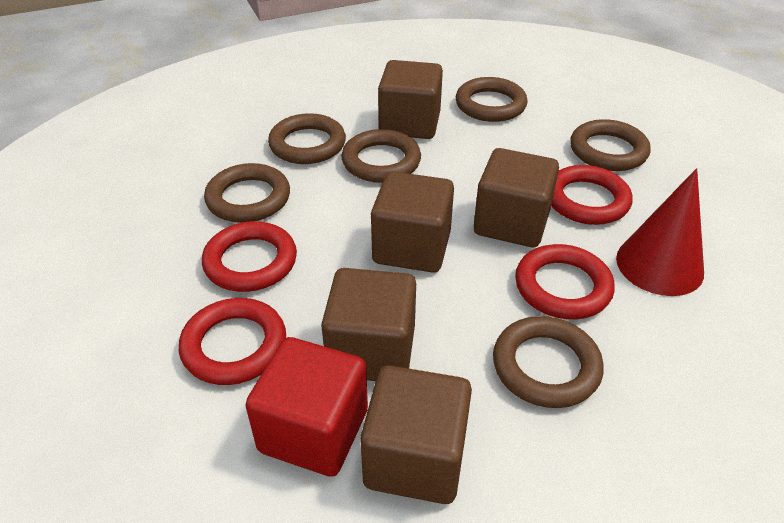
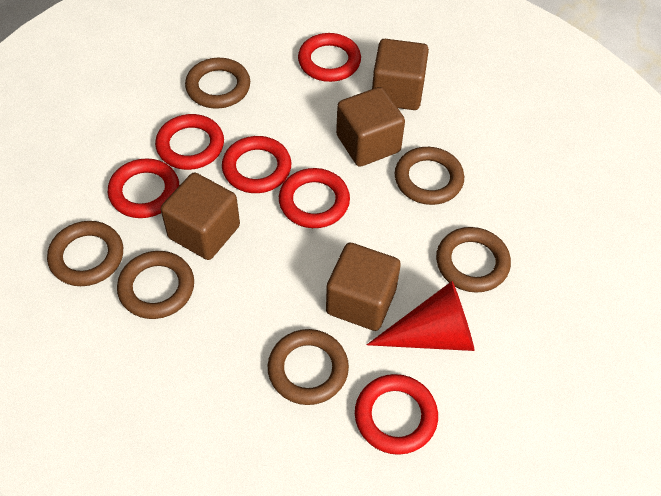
brown cube: [321,268,416,381] [360,365,472,504] [371,172,454,273] [378,60,443,139] [474,148,559,247] = 5 -> [161,172,240,260] [326,243,401,331] [336,87,405,167] [372,39,429,110] = 4
red cube: [245,337,368,477] = 1 -> none = 0
red ring: [179,298,286,385] [202,221,297,292] [515,244,615,319] [551,165,633,225] = 4 -> [108,158,179,218] [155,114,224,170] [222,136,291,193] [279,168,350,228] [298,33,361,82] [355,374,438,455] = 6

